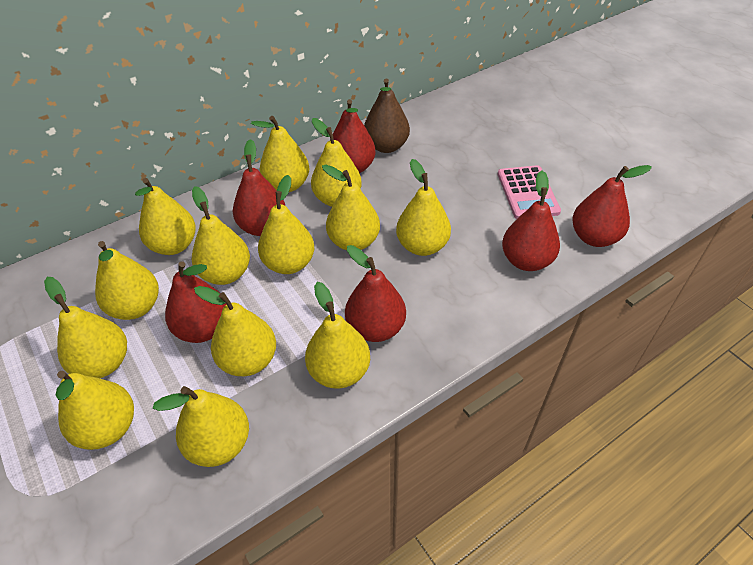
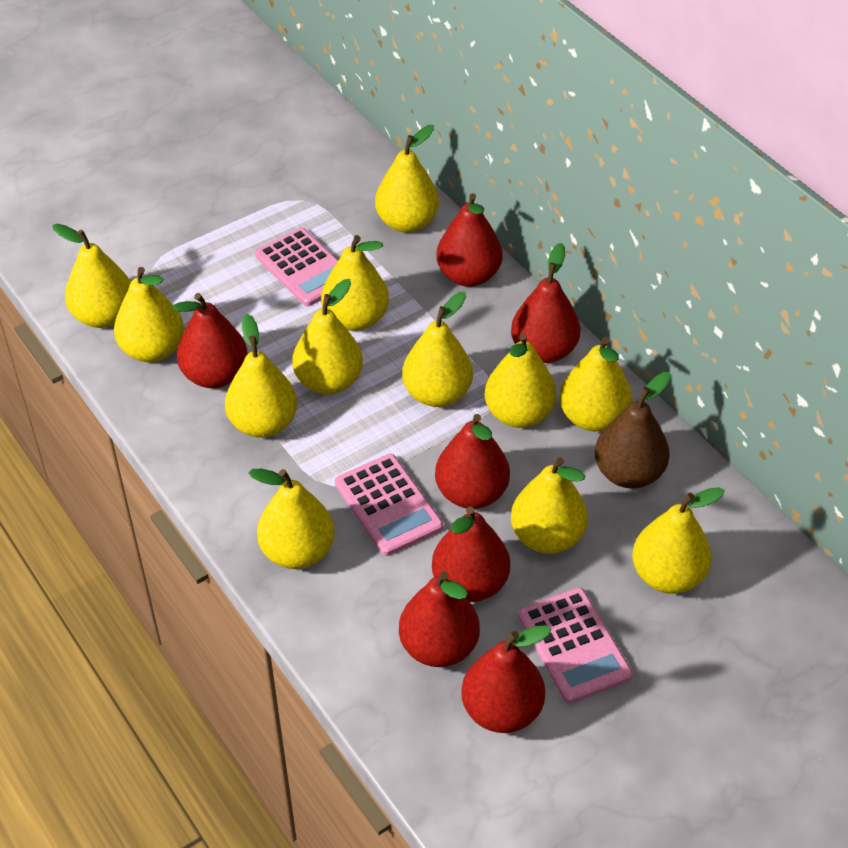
pink calculator: [498,165,561,219] = 1 -> [255,228,338,306] [335,454,443,556] [518,587,633,704] = 3
red pear: [165,261,227,343] [233,139,285,236] [333,99,376,173] [345,245,406,342] [502,171,560,271] [572,165,652,247] = 6 -> [173,293,248,388] [399,571,480,667] [432,506,510,602] [435,414,510,509] [436,193,503,287] [461,625,551,733] [511,243,581,363] = 7
yellow pear: [44,277,127,378] [56,371,134,450] [95,241,159,320] [135,178,196,255] [153,386,249,467] [192,186,250,285] [194,286,276,376] [251,116,309,192] [258,175,314,274] [305,282,370,389] [311,118,362,207] [322,165,380,250] [396,159,451,256] = 13 -> [52,224,131,328] [114,267,184,362] [225,314,297,438] [248,469,335,569] [292,279,363,395] [321,235,389,331] [375,125,439,233] [402,292,473,407] [485,333,557,428] [511,458,588,554] [559,337,632,431] [632,487,725,594] = 12

